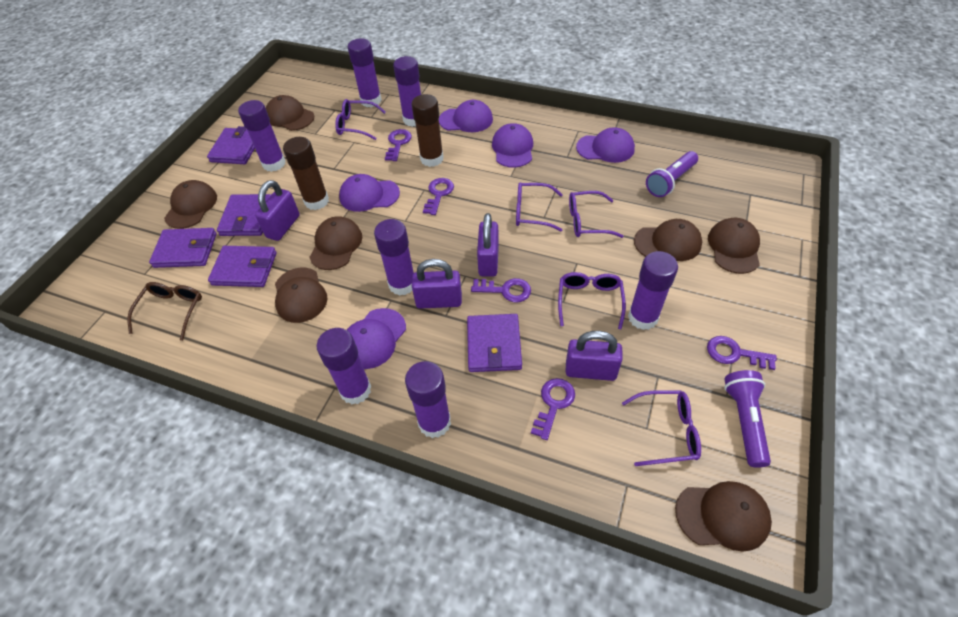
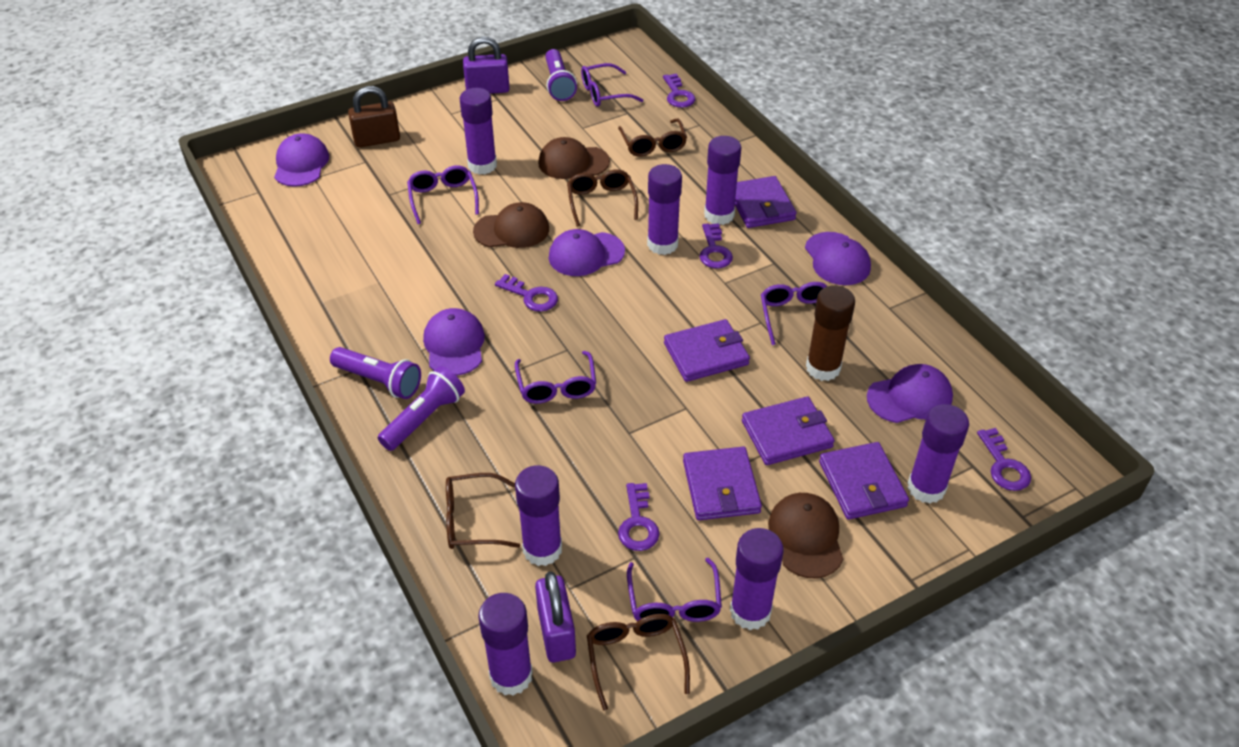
brown cap: [164,180,217,229] [266,95,314,131] [275,268,327,323] [309,216,362,270] [634,219,702,261] [675,481,772,552] [708,218,760,274] = 7 -> [473,202,549,248] [538,137,610,179] [768,493,843,578] = 3
brown glasses: [127,282,202,341] = 1 -> [446,473,520,549] [567,169,638,227] [587,614,690,710] [618,119,687,156] = 4
brown glue stick: [283,137,329,210] [412,94,443,167] = 2 -> [806,285,855,381] = 1
brown padlock: none = 0 -> [348,86,400,147] = 1
purple flashlight: [646,151,698,197] [724,370,771,468] = 2 -> [330,347,421,399] [378,366,465,451] [545,49,577,101] = 3
purple padlock: [255,180,299,241] [412,259,462,309] [477,213,499,277] [566,331,623,381] = 4 -> [463,37,510,94] [535,572,576,662] = 2

